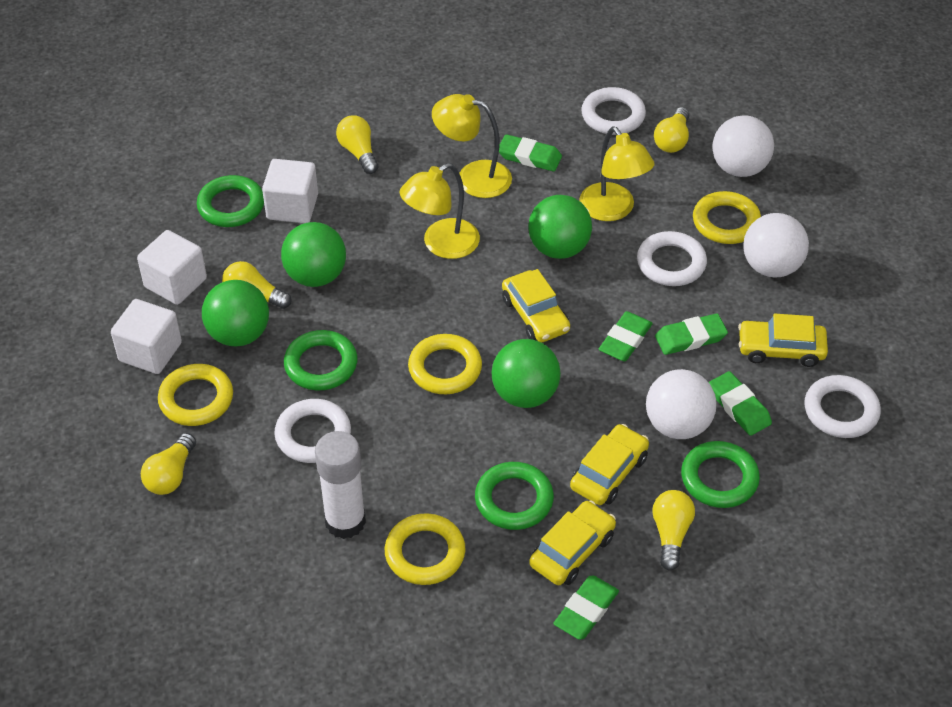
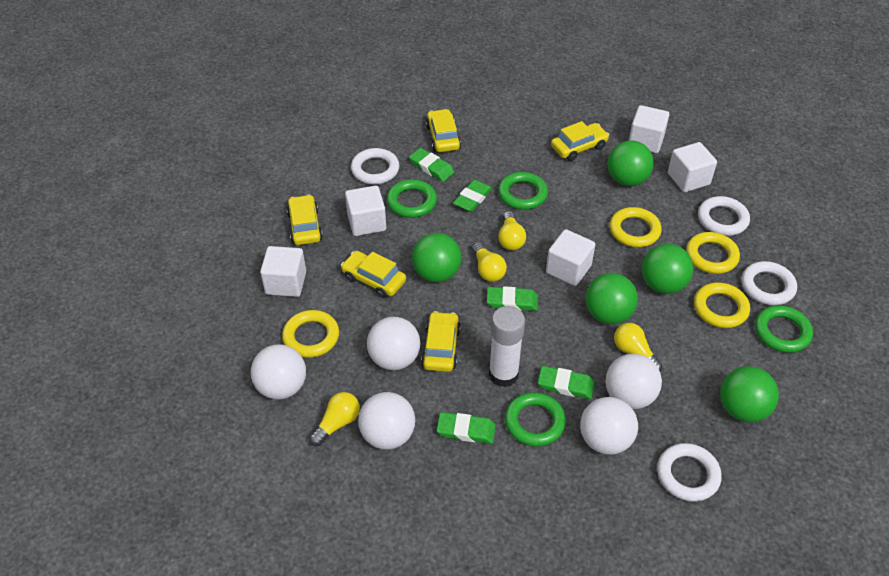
green ball: [202,280,269,346] [281,222,346,287] [491,339,561,408] [528,195,592,259] = 4 -> [412,233,461,283] [586,273,638,324] [608,141,654,186] [642,244,693,294] [720,366,779,422] = 5
white ball: [646,369,716,439] [712,115,774,177] [743,213,809,278] = 3 -> [251,345,306,399] [358,392,415,450] [367,317,421,370] [580,397,638,455] [606,354,662,409] = 5
white cube: [111,299,182,374] [137,230,207,305] [262,159,318,223] = 3 -> [260,246,306,297] [345,185,386,236] [546,229,596,286] [629,105,669,153] [668,142,717,192] = 5
yellow car: [502,269,570,342] [529,500,616,585] [570,424,649,505] [738,314,828,367] = 4 -> [287,195,323,245] [341,251,406,298] [421,311,461,372] [426,109,461,152] [551,121,609,161] = 5
yellow lamp: [400,163,480,259] [432,94,512,198] [579,127,654,221] = 3 -> none = 0
yellow light bulb: [141,433,196,495] [222,261,291,309] [336,115,378,174] [652,490,695,571] [654,107,689,153] = 5 -> [309,392,360,446] [472,242,507,282] [498,211,526,250] [614,323,662,371] = 4

